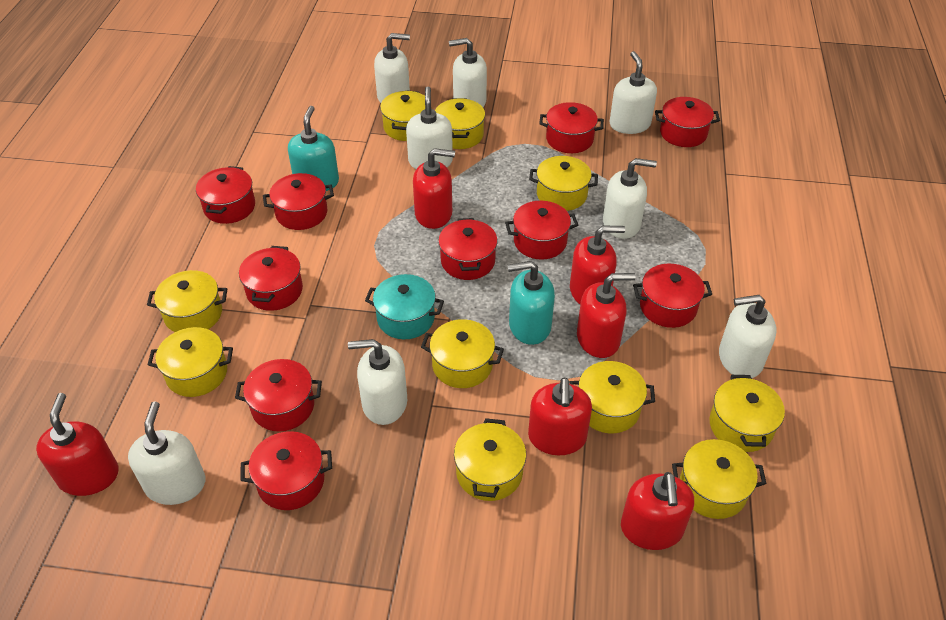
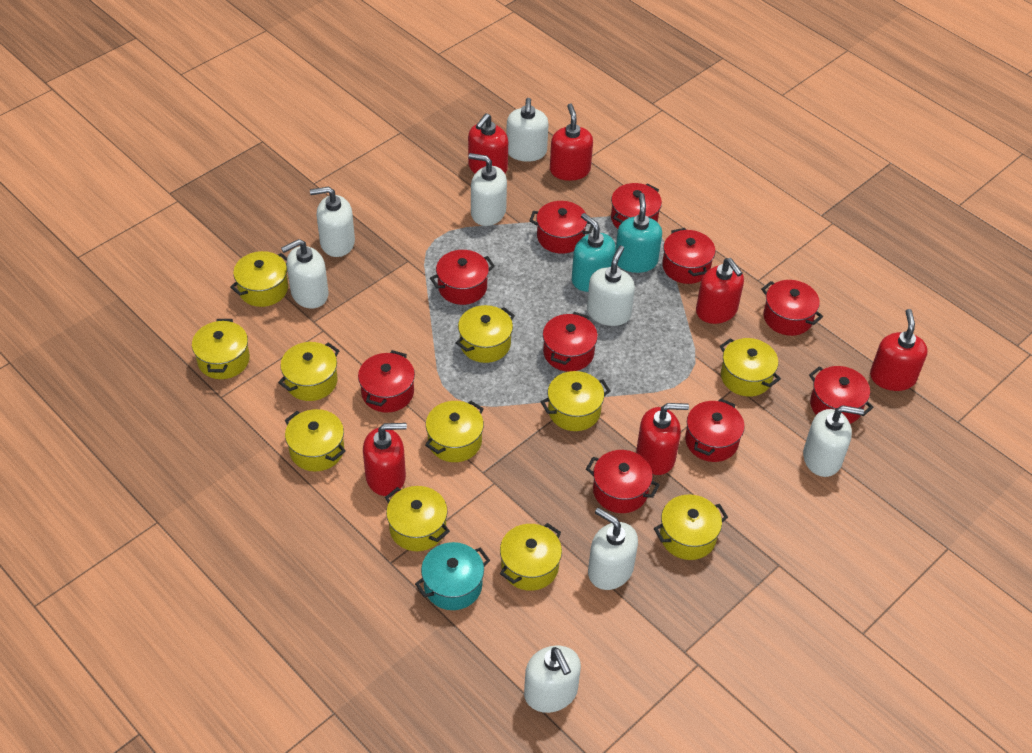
yellow pot: [147,270,227,332] [148,327,233,397] [380,90,425,141] [421,319,504,388] [435,98,485,149] [454,418,526,501] [529,156,598,211] [570,361,655,433] [672,439,766,519] [709,375,785,452] = 10 -> [192,319,250,379] [230,251,288,307] [278,342,340,401] [284,409,346,472] [385,486,450,551] [425,401,484,462] [456,305,515,363] [500,523,562,591] [541,371,610,431] [654,494,728,560] [720,338,781,397] = 11

